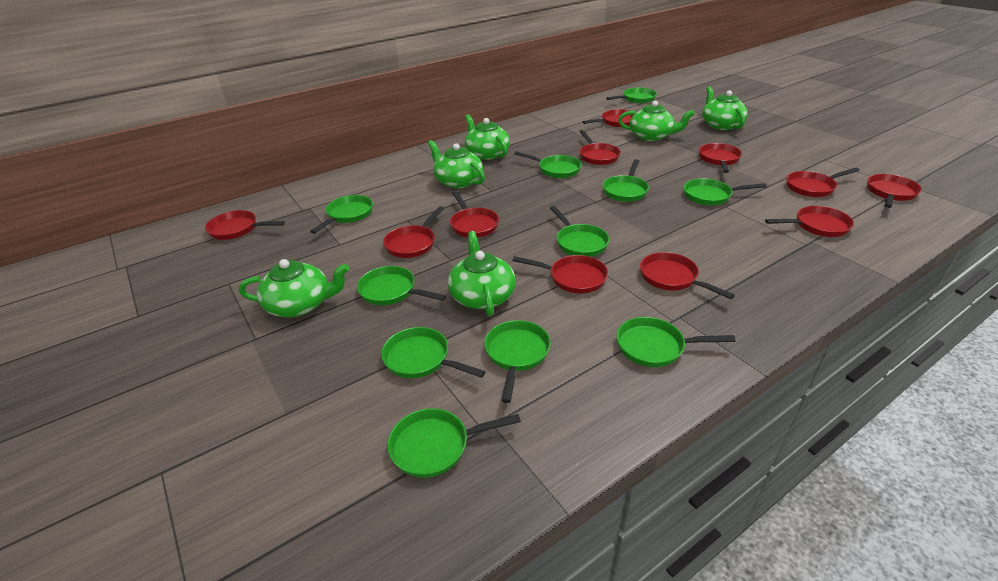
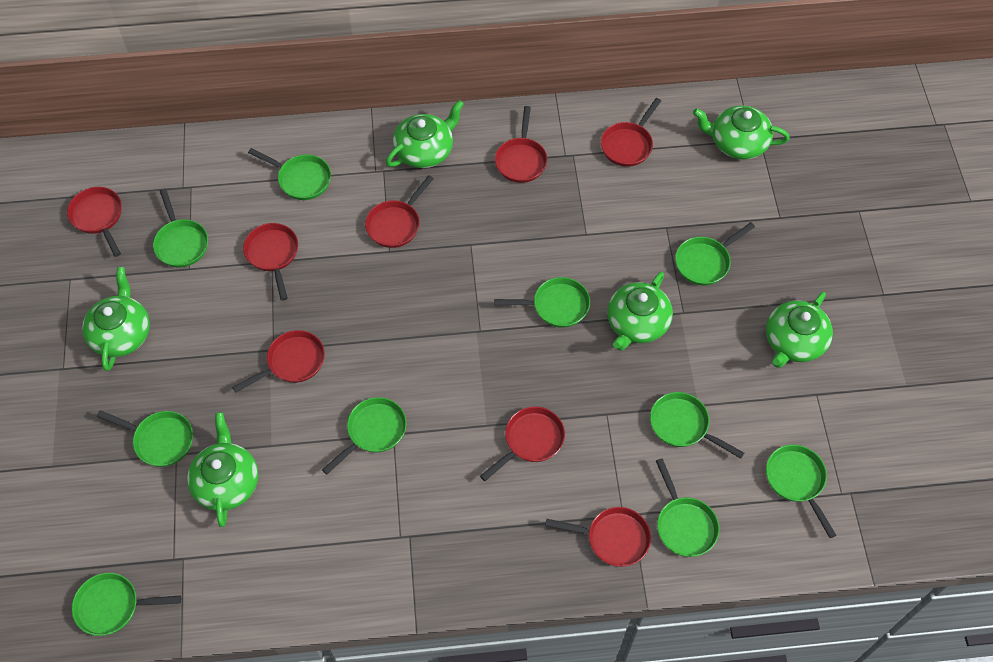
green pan: [310,195,373,234] [357,266,446,305] [381,327,486,378] [387,408,521,478] [484,320,551,403] [514,151,582,178] [550,206,609,257] [603,159,649,202] [606,88,657,103] [616,317,735,367] [684,178,767,205] = 11 -> [72,573,181,636] [97,410,193,467] [153,189,208,268] [248,148,331,200] [322,397,407,475] [494,277,590,328] [650,392,744,459] [656,458,719,557] [675,222,755,286] [766,445,836,538] = 10
red pan: [205,210,285,240] [383,206,444,258] [450,191,499,237] [512,255,608,293] [579,130,621,165] [583,109,633,127] [640,252,735,299] [698,143,742,173] [765,206,854,237] [786,168,859,197] [867,174,922,208] = 11 -> [67,187,122,257] [232,330,325,393] [243,223,298,301] [365,175,434,248] [480,407,565,481] [495,106,547,183] [545,507,651,567] [601,98,661,167] = 8

